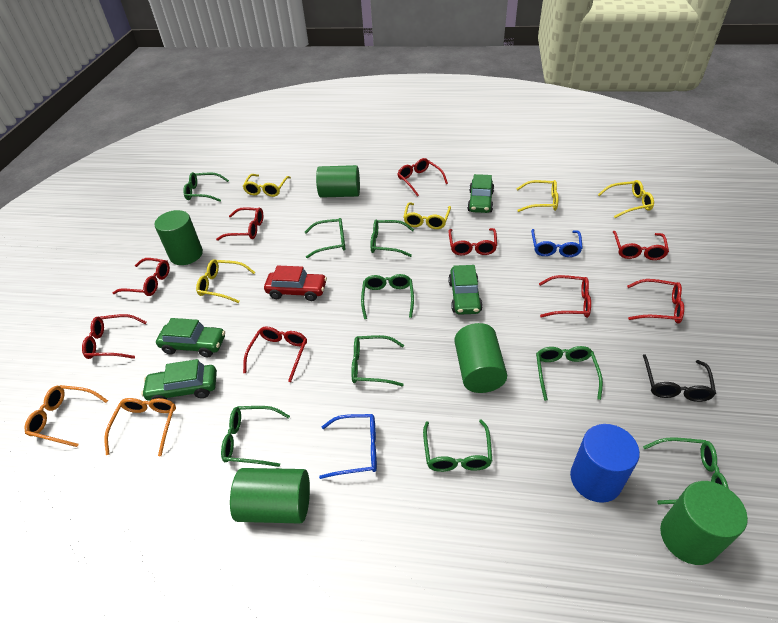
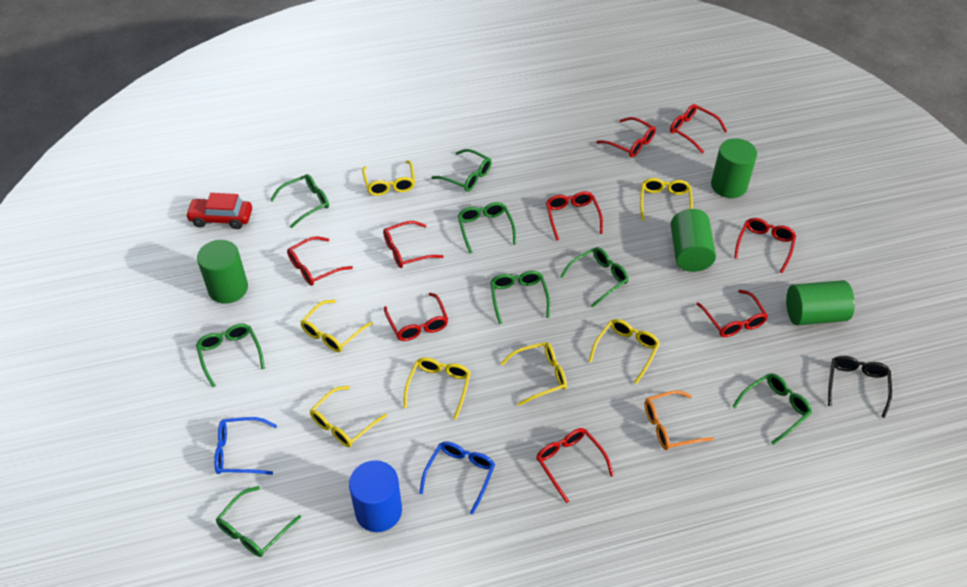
green car: [141,359,217,401] [156,318,225,357] [448,265,483,315] [467,174,494,213] = 4 -> none = 0
green cylinder: [154,210,203,265] [230,468,310,524] [316,165,360,198] [454,323,507,393] [660,481,748,565] = 5 -> [197,240,248,304] [671,209,716,272] [711,138,757,198] [786,280,855,325] = 4
green glasses: [183,172,229,202] [221,406,290,467] [305,218,346,258] [351,335,404,386] [361,274,414,319] [371,220,414,257] [423,419,492,472] [536,346,603,401] [643,437,729,504] = 9 -> [196,324,265,387] [216,486,301,557] [270,174,329,228] [431,149,492,192] [458,202,516,253] [490,271,550,324] [560,247,629,308] [732,373,812,445] = 8
orange glasses: [24,385,108,447] [104,398,176,456] = 2 -> [644,390,714,450] = 1
yellow glasses: [196,259,255,303] [243,174,291,197] [403,202,451,229] [517,180,558,212] [598,180,654,218] = 5 -> [300,300,373,352] [310,386,387,447] [362,160,415,196] [404,357,471,420] [500,342,567,406] [589,319,660,384] [640,178,693,221] = 7

